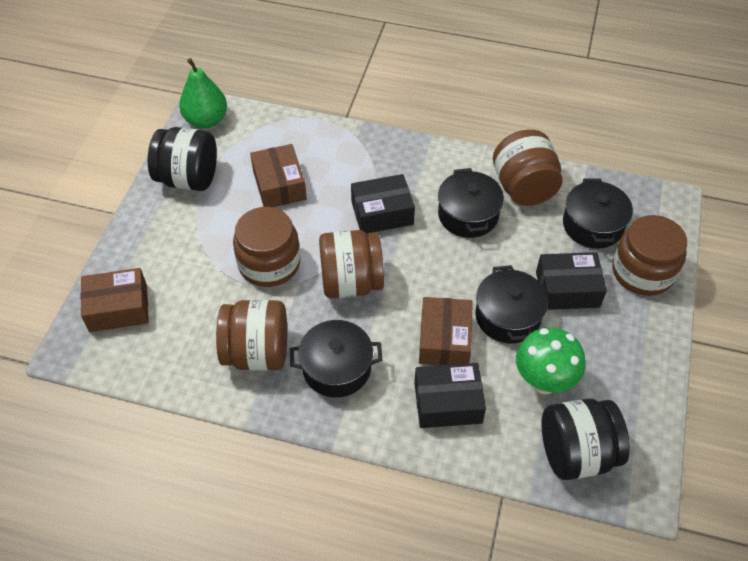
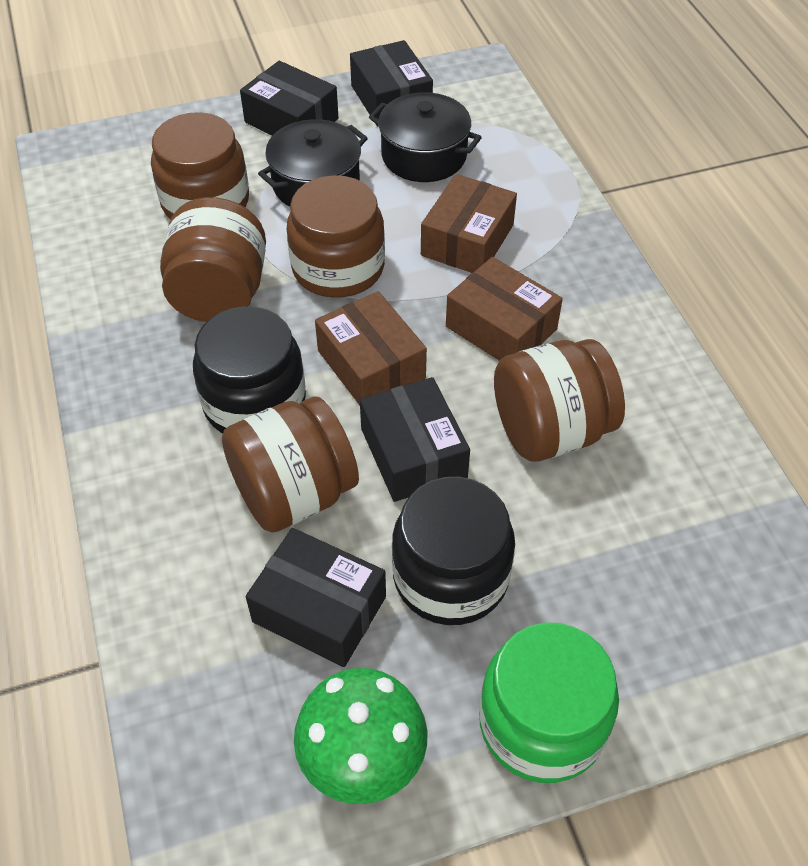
black box: [351,174,415,234] [414,363,486,428] [536,252,607,310] = 3 -> [240,61,339,136] [246,528,386,667] [350,40,433,126] [360,377,470,502] = 4
black pot: [290,320,382,398] [438,168,504,238] [475,265,548,344] [563,178,633,249] = 4 -> [258,119,368,207] [369,92,482,182] = 2
green jar: none = 0 -> [479,623,619,783] = 1
green pear: [179,58,227,128] = 1 -> none = 0

